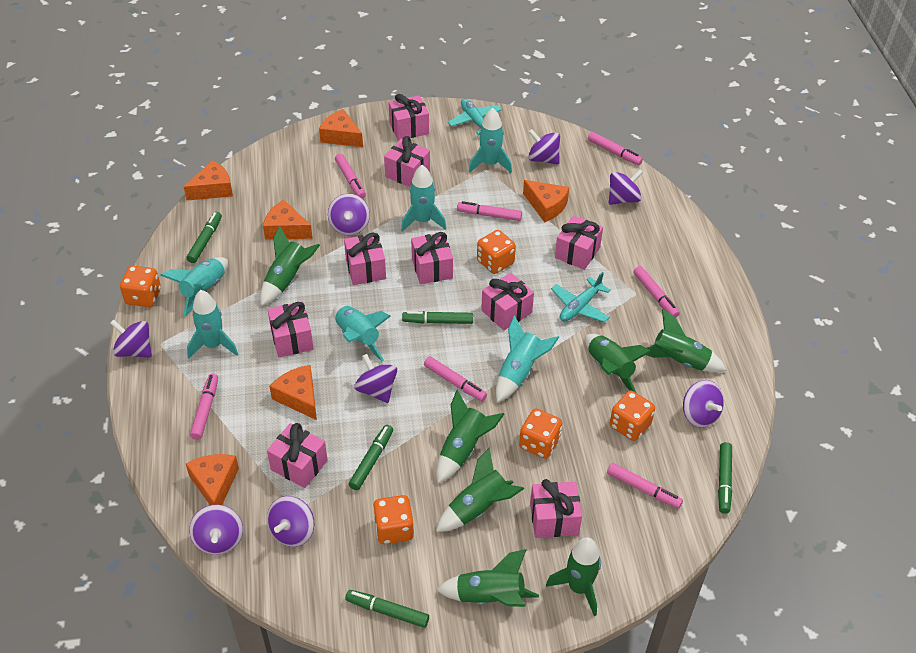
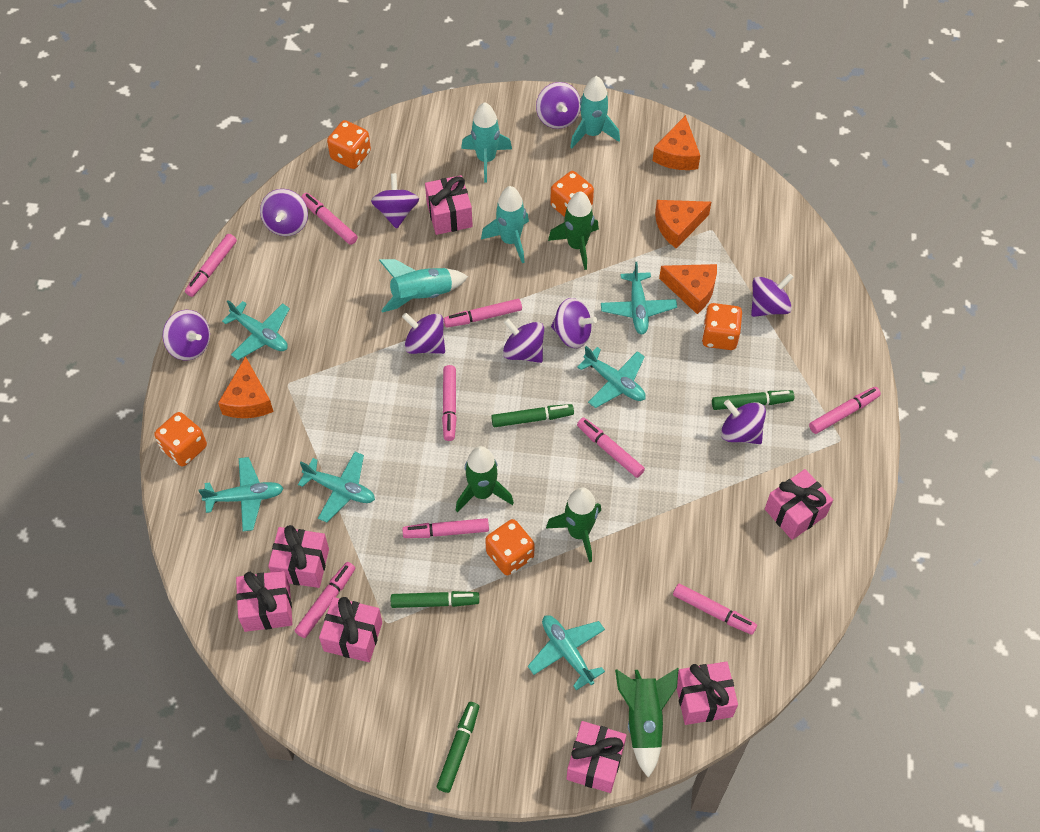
green marker: [186,212,222,263] [345,590,429,628] [349,425,393,490] [402,311,473,324] [718,442,732,514] = 5 -> [391,591,479,608] [437,702,479,793] [491,404,574,427] [712,390,794,410] = 4
green rocket: [260,225,320,306] [436,448,524,532] [436,549,539,607] [437,390,504,483] [546,537,601,616] [585,334,652,392] [646,309,727,372] = 7 -> [455,446,514,512] [546,487,601,562] [548,191,599,270] [615,668,679,778] = 4
orange cheese: [184,160,233,200] [186,454,239,505] [263,200,313,240] [269,365,317,420] [319,109,363,147] [523,180,569,222] = 6 -> [218,356,274,418] [652,115,700,170] [655,200,711,248] [659,264,717,314] = 4
pink gift: [267,423,328,488] [268,301,314,357] [344,232,386,285] [384,136,430,187] [388,94,429,140] [411,232,453,284] [481,273,534,330] [530,479,582,538] [555,215,603,270] = 9 -> [236,571,292,632] [268,525,329,588] [319,597,382,662] [425,175,473,235] [566,721,626,793] [677,661,738,725] [765,469,833,540] = 7
pink marker: [190,374,218,440] [335,154,366,199] [424,356,487,401] [457,201,522,221] [588,132,643,165] [607,463,683,509] [633,266,680,317] = 7 -> [185,234,237,297] [295,562,355,638] [301,193,358,245] [402,518,489,538] [442,365,457,441] [444,299,522,327] [577,418,645,478] [673,584,757,635] [809,387,881,434] = 9
purple spinning top: [110,319,152,358] [189,505,243,555] [267,496,314,547] [328,194,370,236] [354,354,397,403] [528,129,560,165] [609,169,643,205] [683,380,724,428] = 8 -> [163,310,210,361] [260,189,308,236] [371,173,419,229] [402,313,445,354] [503,318,544,363] [536,82,581,129] [551,298,597,348] [721,399,766,444] [751,273,794,317] = 9
turquoise plane: [448,99,502,135] [551,272,611,323] = 2 -> [199,457,284,531] [222,300,290,360] [298,452,375,522] [528,615,605,690] [577,346,646,408] [601,262,677,335] = 6
turquoise rocket: [160,257,228,317] [187,290,238,358] [333,305,391,361] [401,165,446,232] [469,108,512,173] [496,315,559,403] = 6 -> [379,259,468,312] [461,102,512,182] [481,186,529,263] [570,76,620,148] = 4

